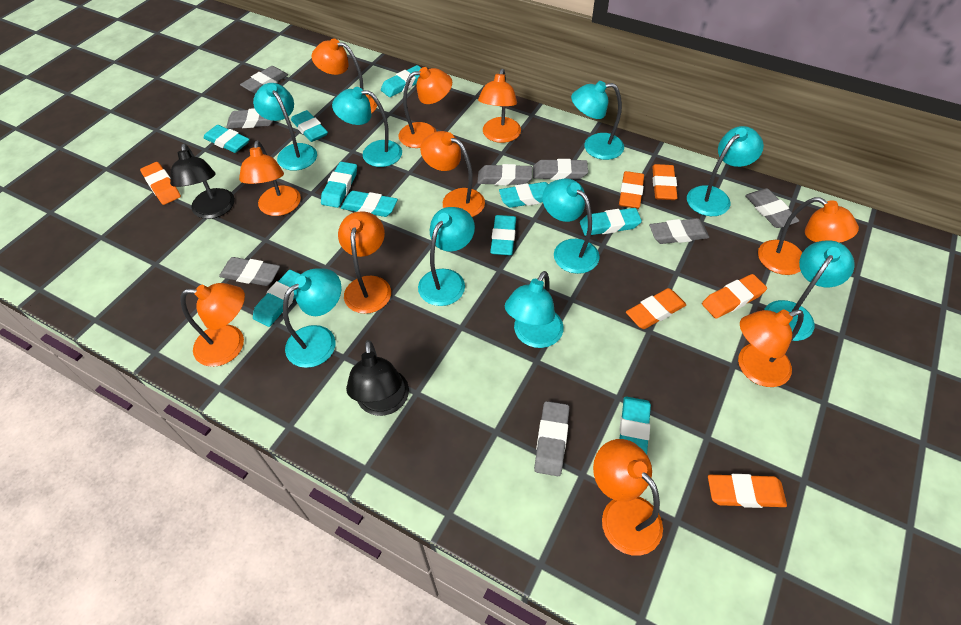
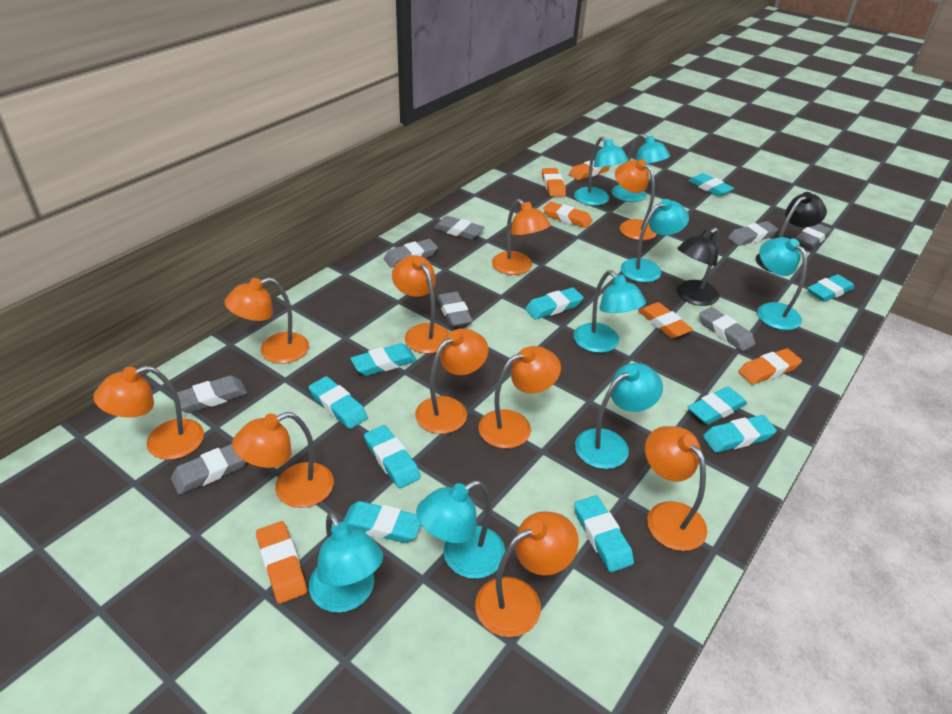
turquoise lamp: [253,83,317,171] [283,268,342,368] [332,87,402,167] [418,207,475,306] [505,271,564,348] [542,179,600,274] [571,81,624,160] [687,126,764,216] [764,240,855,341] = 9 -> [309,512,383,613] [416,480,505,579] [574,137,629,206] [574,270,646,353] [575,363,663,469] [611,134,670,202] [621,199,689,282] [757,237,807,330] = 8

